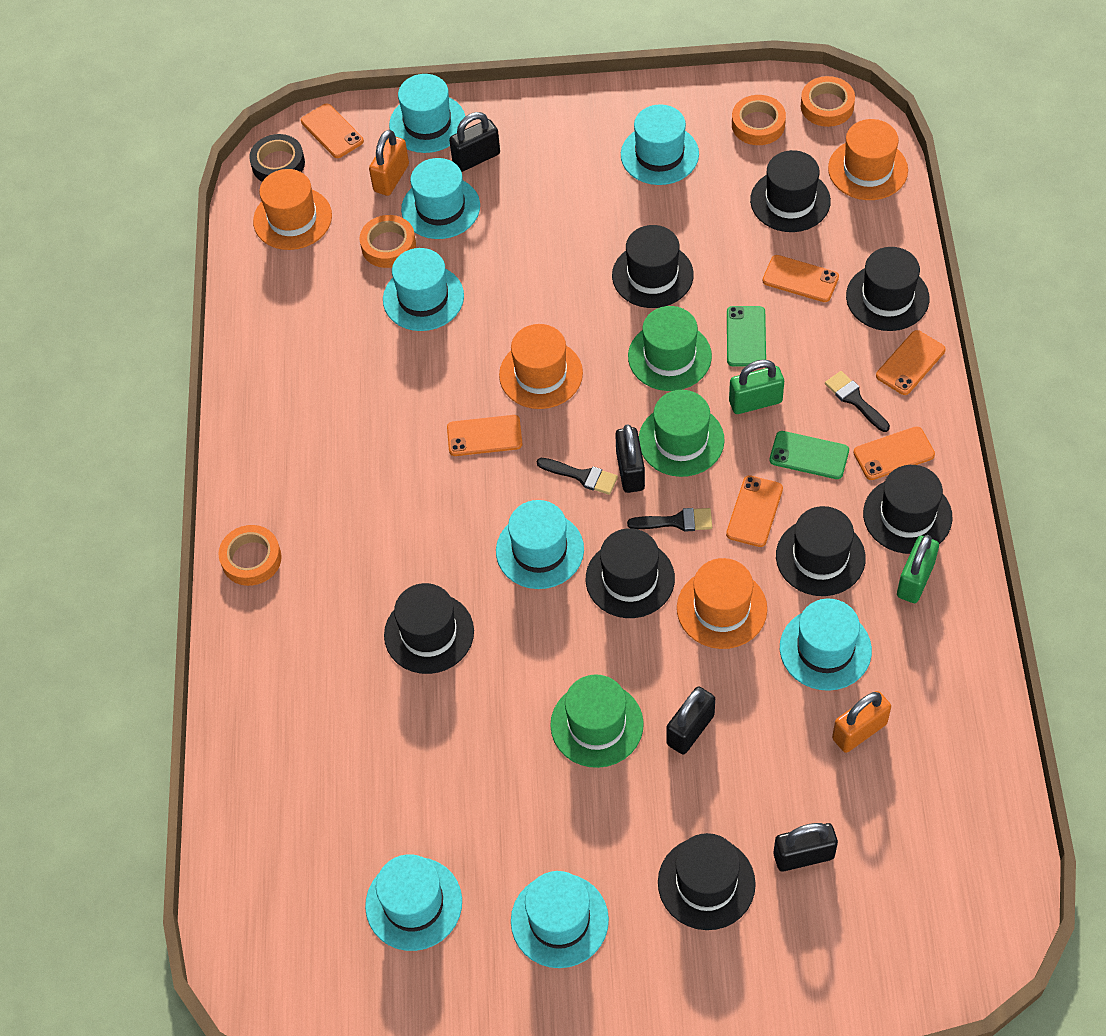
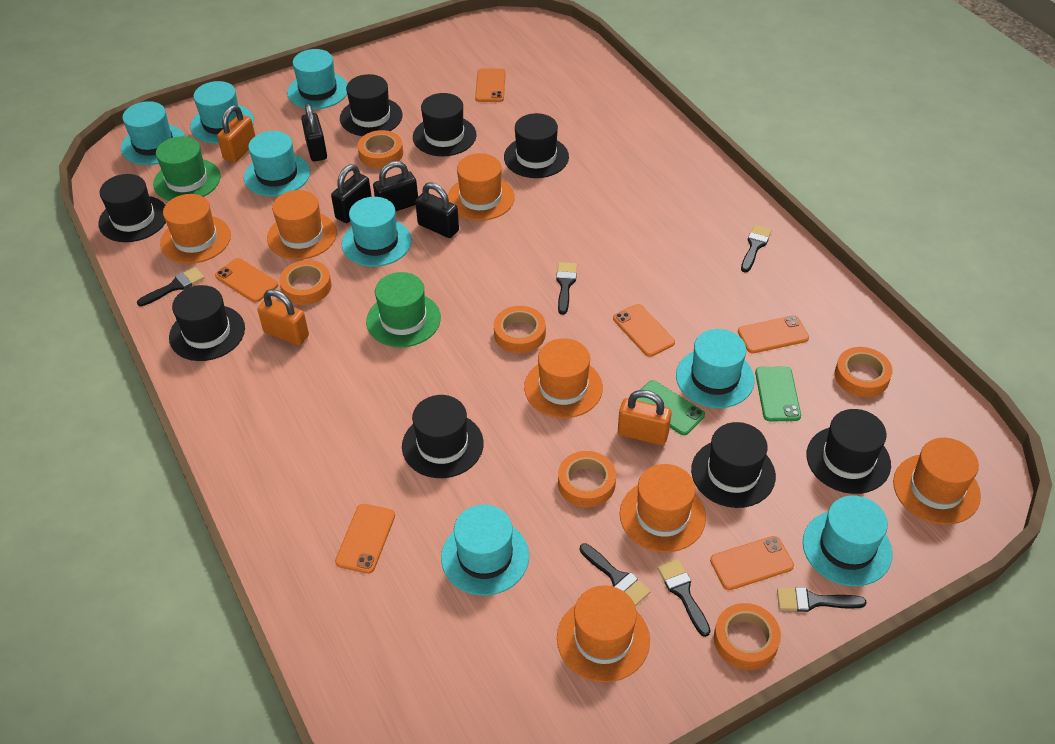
black brush: [537,458,618,495] [627,508,712,532] [825,371,890,432] = 3 -> [137,267,204,306] [556,262,577,315] [580,543,651,606] [657,559,711,637] [741,225,772,273] [777,587,867,612] = 6
black tape: [249,134,305,182] = 1 -> none = 0
green hat: [550,674,644,768] [628,306,712,391] [639,390,725,477] = 3 -> [153,136,221,201] [366,272,441,347] = 2
green padlock: [729,360,784,414] [897,535,939,603] = 2 -> none = 0
orange hat: [253,169,332,250] [499,324,583,409] [677,558,767,649] [828,119,908,200] = 4 -> [160,194,231,264] [267,190,337,260] [448,153,515,221] [524,338,603,418] [557,585,650,682] [620,464,706,553] [893,438,981,525] = 7
orange padlock: [369,130,409,196] [832,691,891,753] = 2 -> [217,105,255,163] [257,289,309,345] [618,390,672,445] = 3
orange tape: [218,525,282,586] [360,215,416,268] [732,95,786,145] [800,76,855,127] = 4 -> [279,260,332,305] [358,130,403,168] [494,306,546,353] [558,451,616,507] [714,603,781,670] [835,347,893,397] = 6

